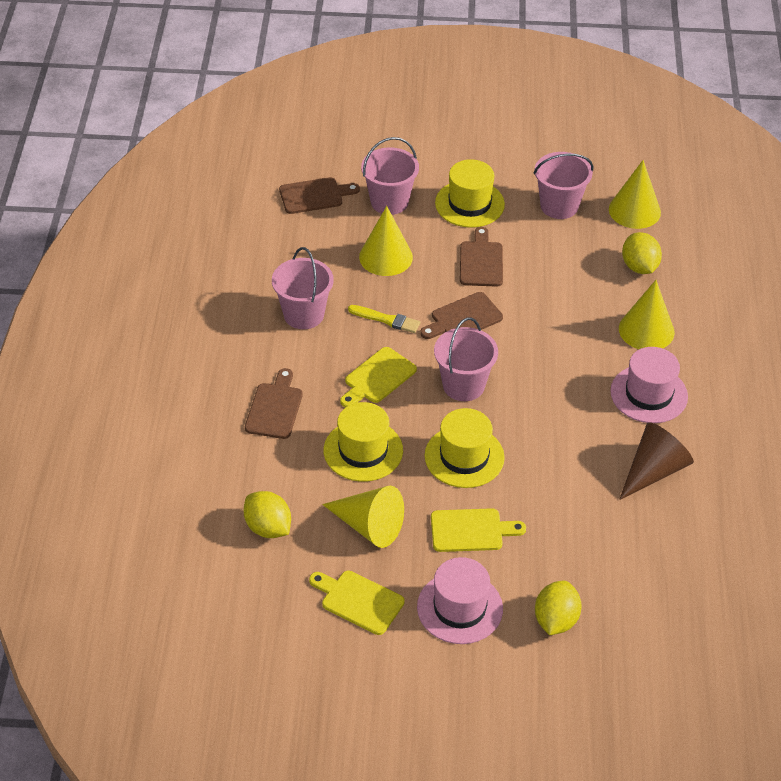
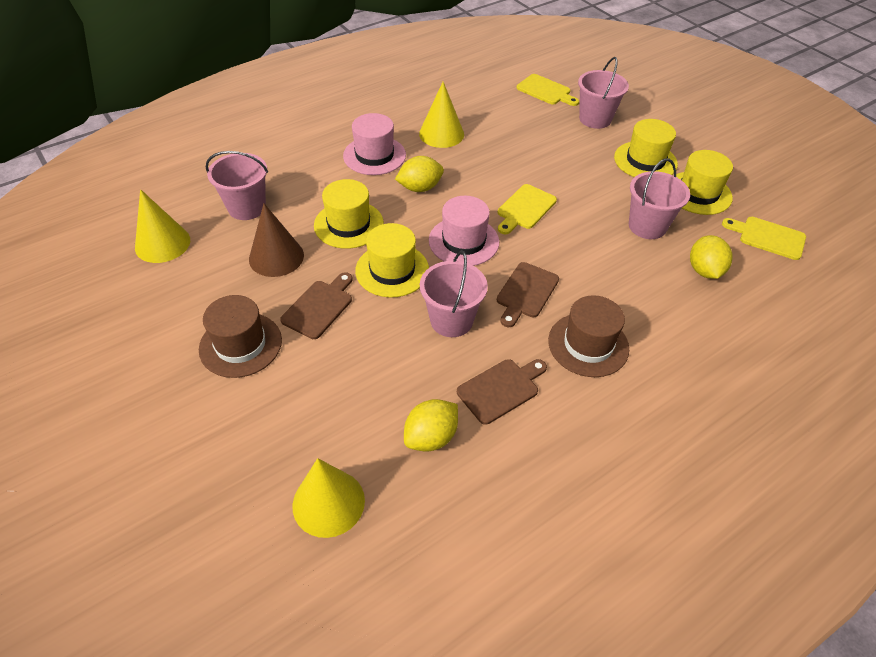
brown cutting board: [245,368,303,439] [279,177,360,214] [420,292,503,339] [460,227,503,287] = 4 -> [280,272,353,339] [457,359,547,425] [497,262,559,327] = 3
brown hat: none = 0 -> [199,295,282,378] [548,295,629,377] = 2
yellow brush: [348,305,420,333] = 1 -> none = 0
yellow cone: [322,486,404,548] [359,206,413,276] [609,160,661,229] [619,280,675,349] = 4 -> [135,189,190,263] [292,458,365,538] [419,82,464,148] = 3
yellow hat: [324,402,403,482] [425,408,505,488] [435,159,505,228] = 3 -> [314,179,384,249] [355,223,429,298] [614,119,678,177] [676,150,733,215] = 4

